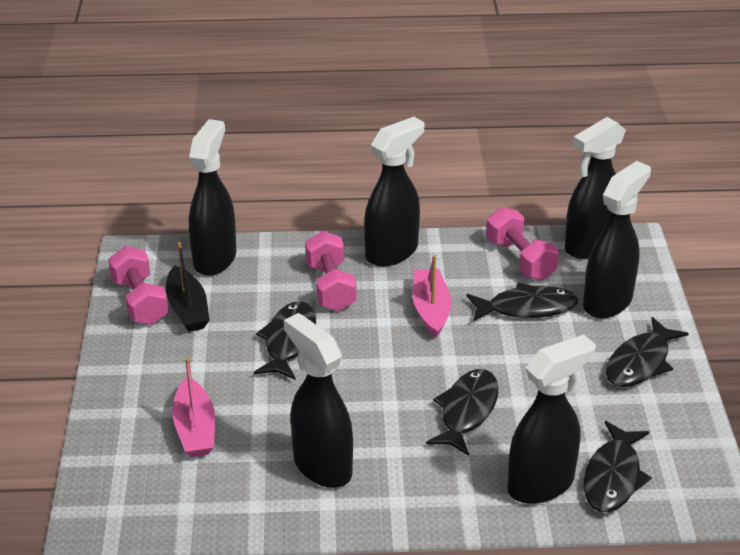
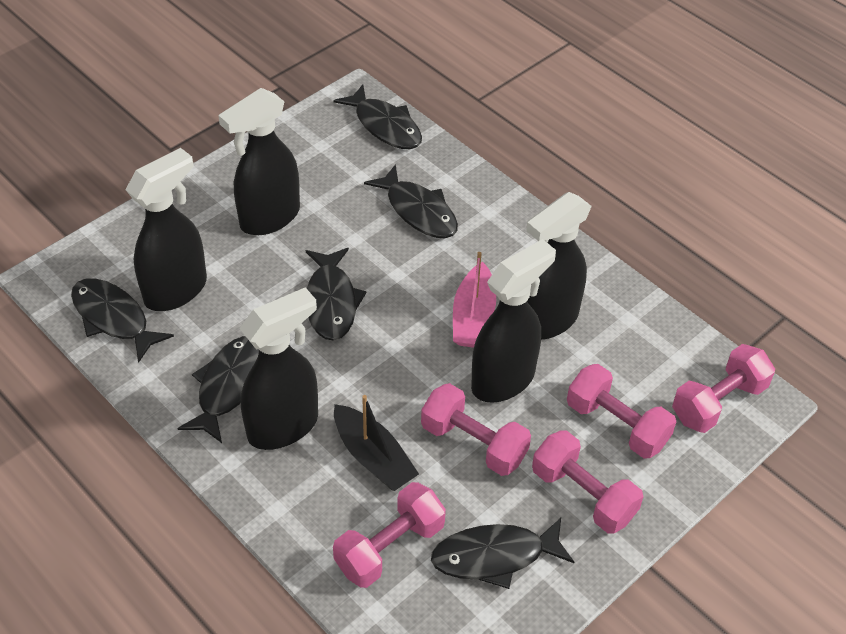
black fish: [254,301,316,380] [426,369,499,456] [467,283,578,322] [583,421,652,512] [606,317,689,387] = 5 -> [71,278,174,363] [177,336,259,443] [306,248,366,341] [333,84,422,149] [364,164,458,238] [431,518,574,589] = 6
black spray bottle: [189,119,236,276] [284,313,353,488] [364,117,424,266] [507,335,596,504] [565,117,626,259] [583,161,651,318] = 6 -> [126,148,207,311] [218,88,300,235] [239,287,318,450] [471,239,556,403] [526,192,592,340] = 5
pink boat: [172,358,215,457] [412,255,451,338] = 2 -> [453,252,496,348] = 1
pink dumbbell: [108,246,169,325] [305,231,356,311] [486,207,559,280] = 3 -> [333,482,446,588] [421,383,531,476] [532,430,643,534] [567,364,676,459] [672,344,775,433] = 5

